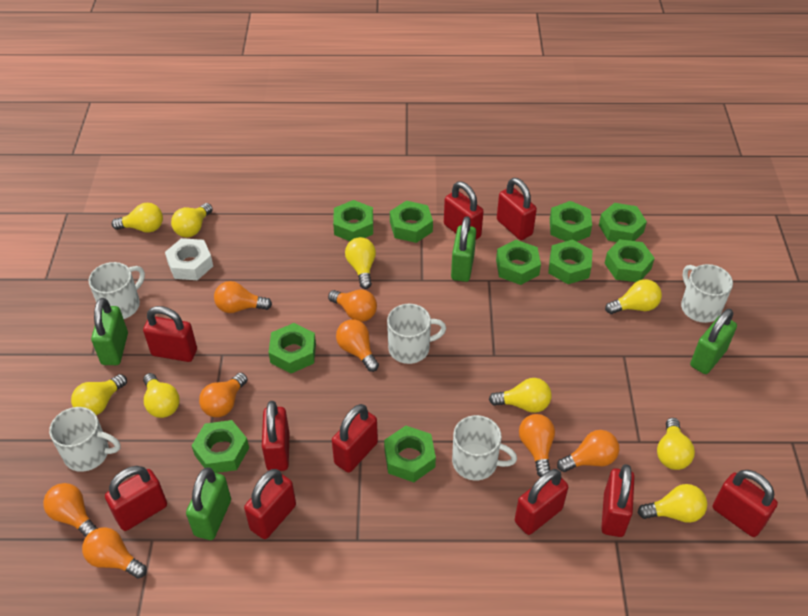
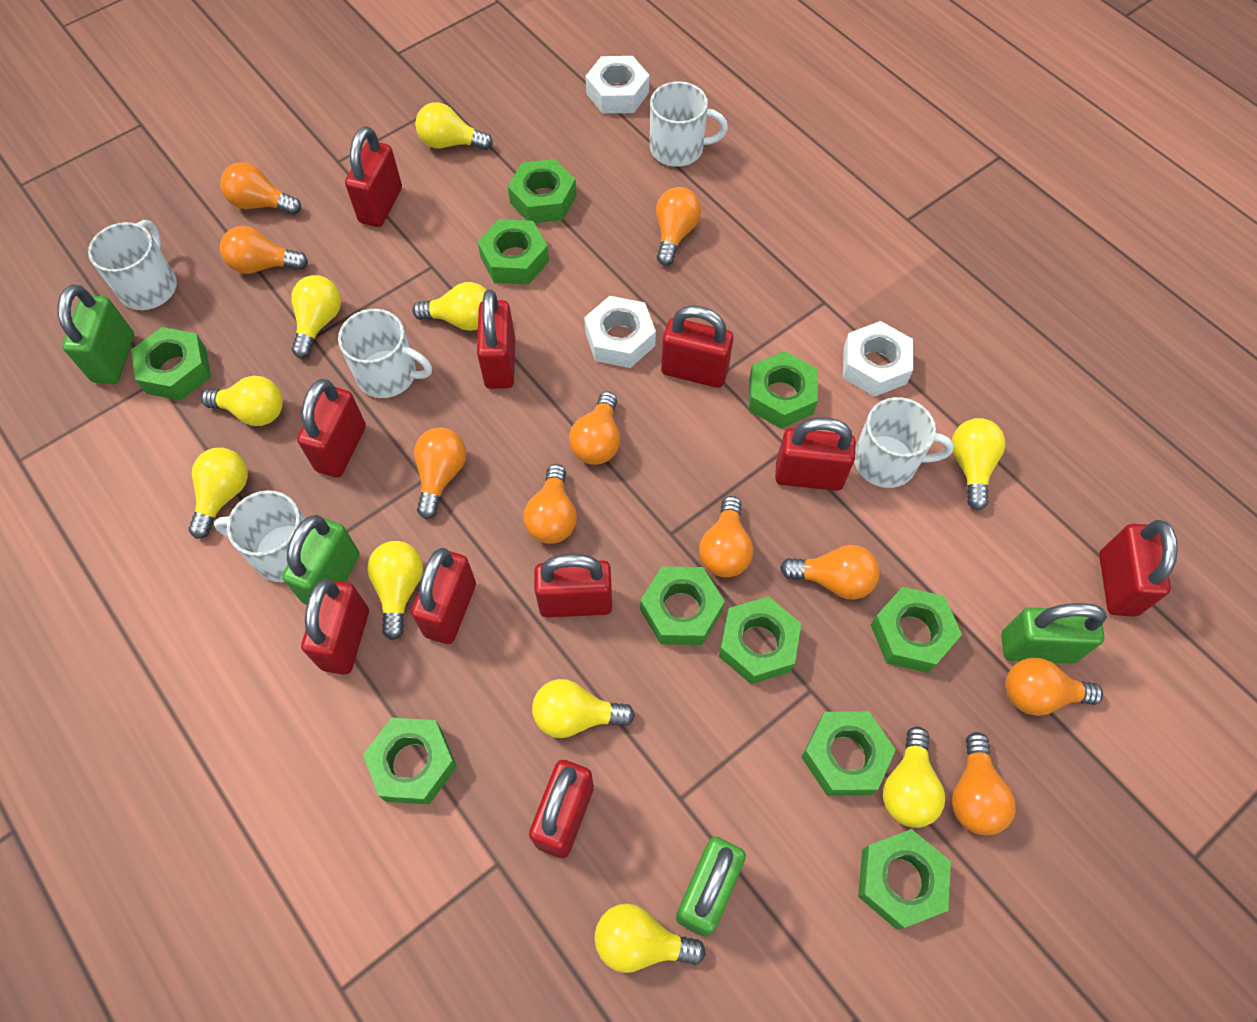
orange light bulb: [43,483,98,537] [82,527,147,579] [199,373,247,417] [214,281,272,313] [328,289,377,322] [336,319,379,372] [519,414,555,477] [557,430,619,472] = 8 -> [220,162,301,215] [220,226,308,274] [414,427,467,519] [523,464,577,544] [569,391,620,465] [656,187,701,266] [699,496,753,577] [780,545,880,599] [952,732,1016,835] [1005,657,1103,716] = 10
white nut: [165,238,213,280] = 1 -> [584,296,656,368] [585,56,649,114] [843,321,913,397] = 3
yellow light bulb: [71,374,127,415] [112,203,163,233] [143,373,180,418] [171,203,213,237] [345,237,376,289] [489,378,551,413] [605,279,662,314] [638,484,707,523] [657,418,695,470] = 9 -> [188,448,248,539] [201,376,283,426] [291,275,341,358] [367,541,423,640] [412,282,486,331] [415,102,493,150] [532,679,635,738] [595,903,705,973] [883,726,945,828] [952,418,1005,510] = 10

